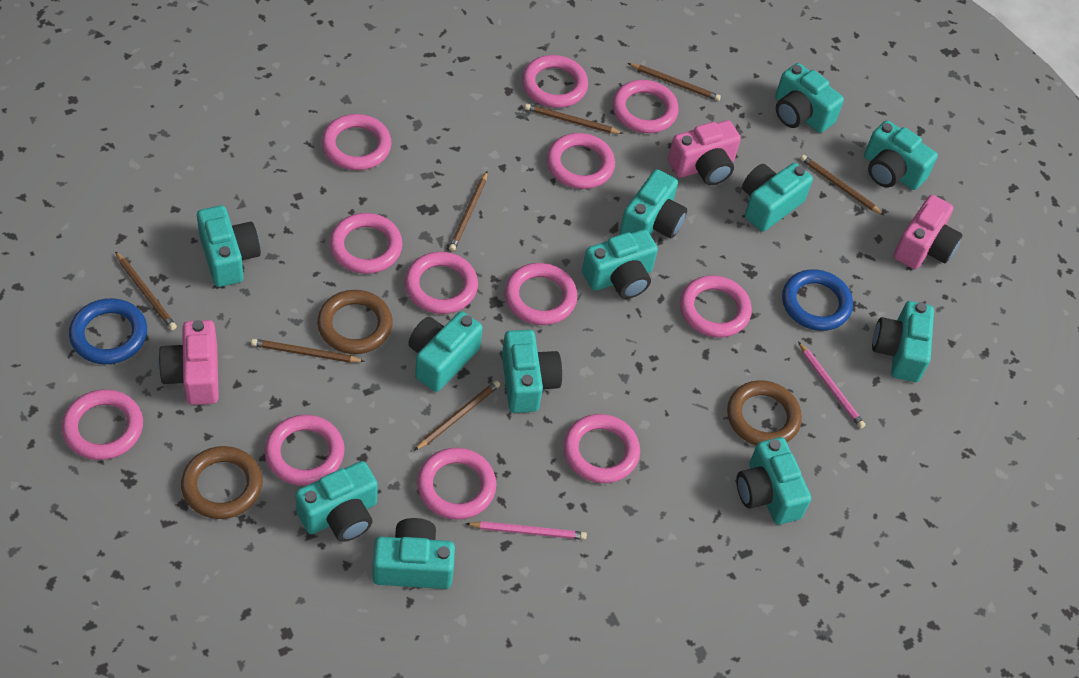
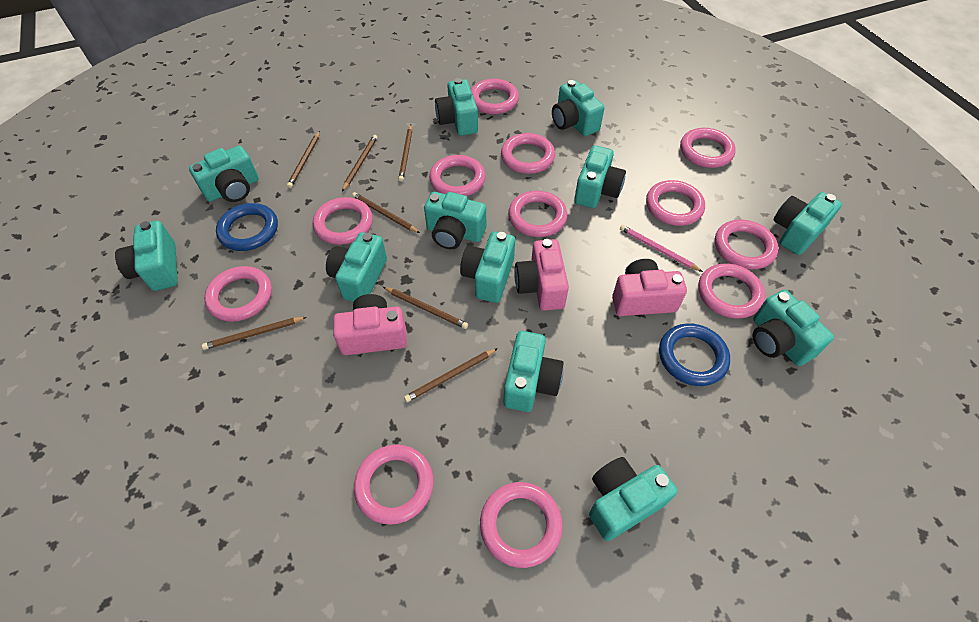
brown ring: [181,446,263,519] [317,290,393,354] [727,380,802,445] = 3 -> none = 0
pink pencil: [466,521,587,540] [798,342,865,429] = 2 -> [620,225,703,272] = 1

